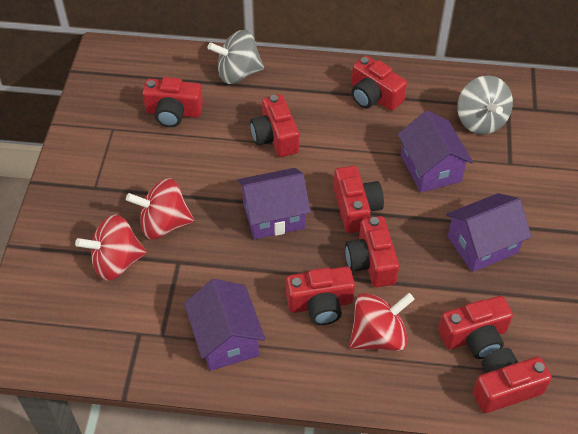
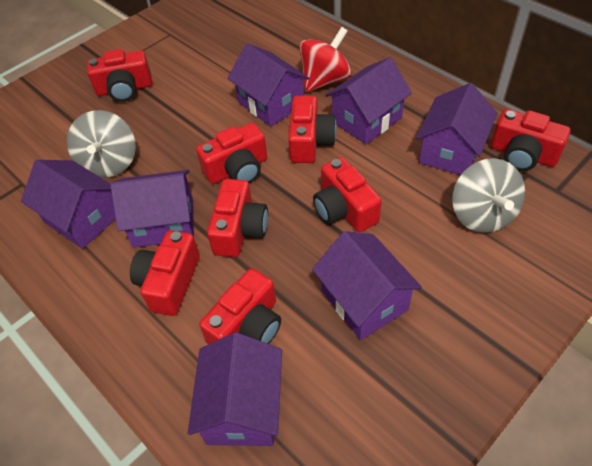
purple house: [184,279,265,371] [238,168,311,239] [398,110,473,193] [446,193,532,272] = 4 -> [21,160,116,249] [110,170,194,248] [188,332,282,446] [227,43,309,127] [312,231,422,340] [325,57,412,144] [416,83,497,175] = 7
red spinning top: [75,214,147,281] [126,178,194,239] [350,293,415,351] = 3 -> [299,27,352,93] = 1

